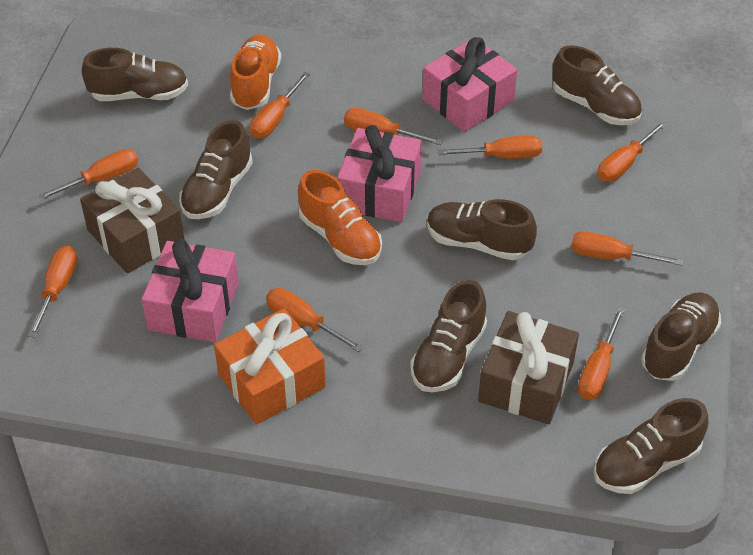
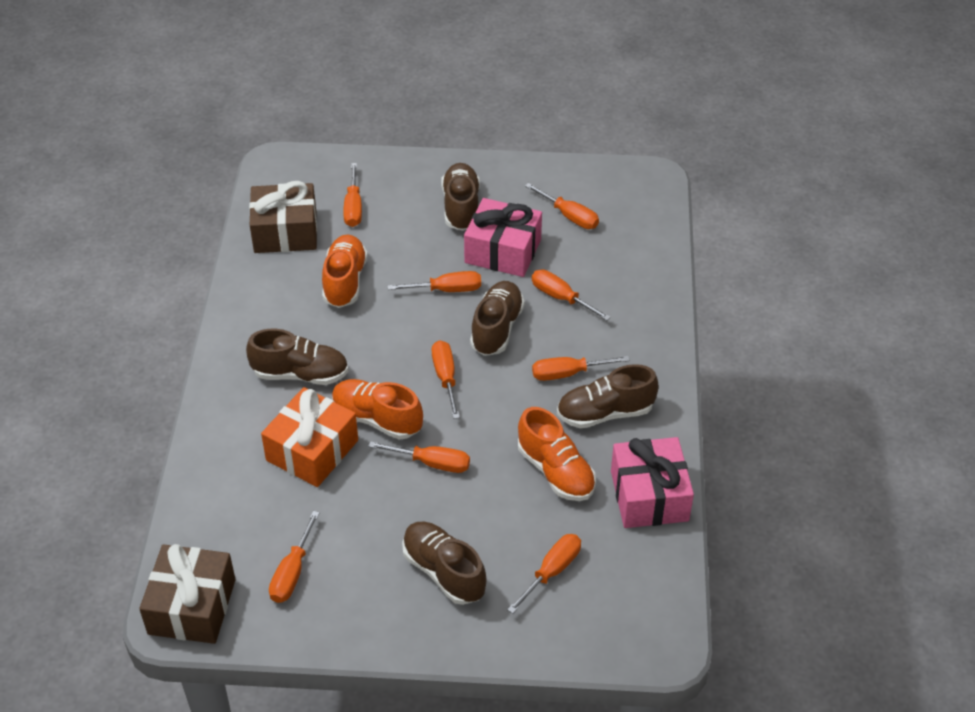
brown shoe: [82,48,188,101] [179,120,253,219] [410,280,487,392] [427,199,537,260] [553,45,642,125] [594,398,708,494] [641,292,721,381] = 7 -> [246,329,348,385] [402,522,486,605] [441,163,480,231] [470,281,525,356] [557,364,659,428] = 5
orange shoe: [230,34,281,110] [298,170,382,265] = 2 -> [322,235,368,308] [332,379,423,440] [518,407,596,501] = 3
pink gift: [141,239,239,343] [337,125,422,222] [422,37,517,132] = 3 -> [464,198,542,277] [611,437,694,528] = 2

